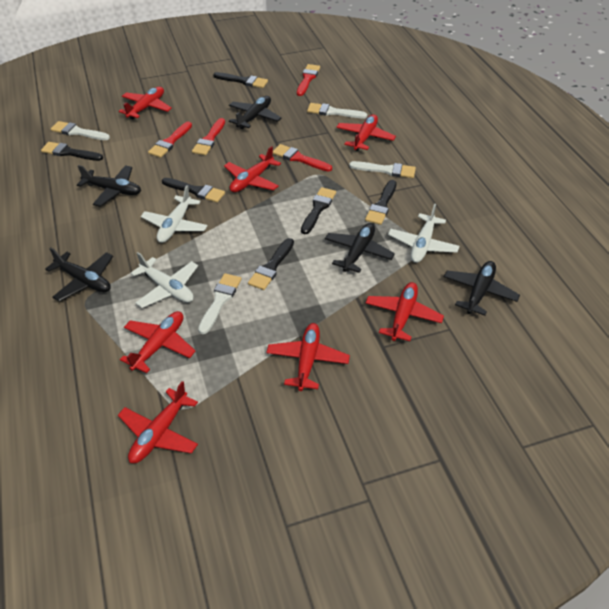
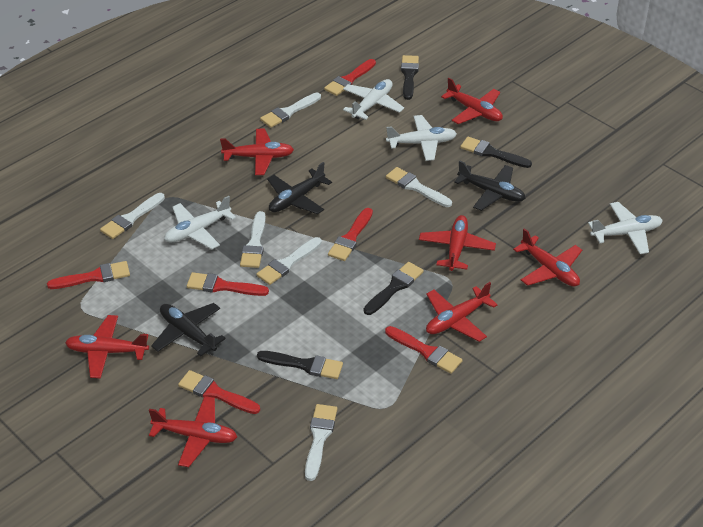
black brush: [41,142,103,161] [162,178,225,203] [213,72,268,88] [248,238,294,290] [301,187,336,234] [365,180,397,225] = 6 -> [257,351,343,379] [364,262,424,315] [401,55,419,100] [460,137,532,168] = 4
black plane: [45,247,113,302] [77,165,141,207] [229,96,282,129] [325,223,395,273] [444,261,520,316] = 5 -> [151,303,226,356] [267,162,332,214] [454,160,526,211] = 3
red brush: [148,122,192,158] [192,118,225,155] [273,144,332,172] [297,64,320,96] = 4 -> [47,261,130,289] [178,370,260,414] [187,272,269,296] [324,59,376,96] [328,208,373,261] [385,326,462,374] = 6
white brush: [51,121,110,140] [198,273,241,334] [307,103,367,118] [349,161,416,178] = 4 -> [100,193,165,239] [240,211,266,268] [256,237,322,285] [260,92,321,128] [305,404,337,481] [386,167,452,207] = 6
white plane: [131,252,198,308] [141,185,208,243] [388,204,460,263] = 3 -> [164,196,236,249] [343,79,404,120] [386,115,457,161] [588,202,663,254] = 4

